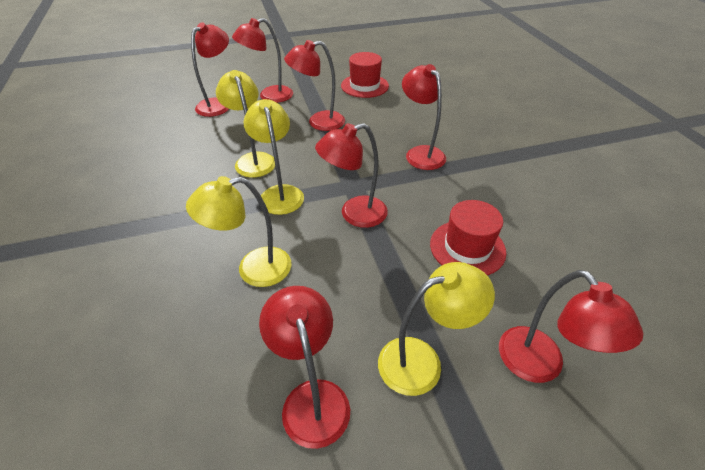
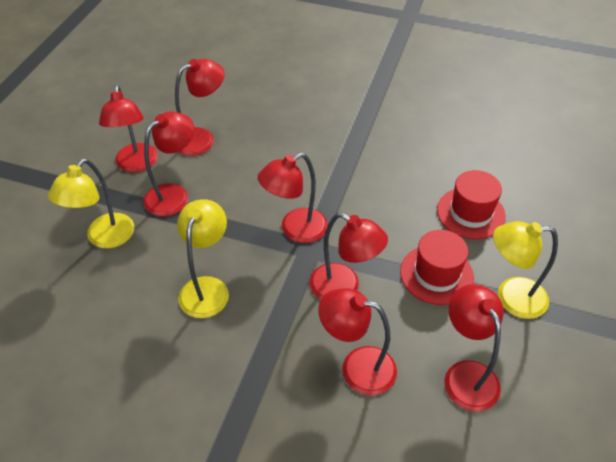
yellow lamp: [186,176,292,287] [216,70,275,178] [244,99,304,215] [378,262,495,396] = 4 -> [48,159,134,248] [177,199,229,318] [493,221,558,319] = 3

